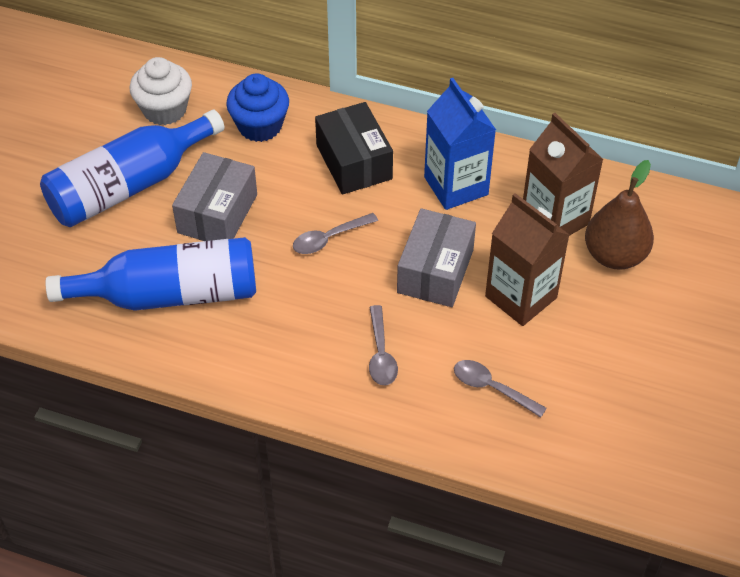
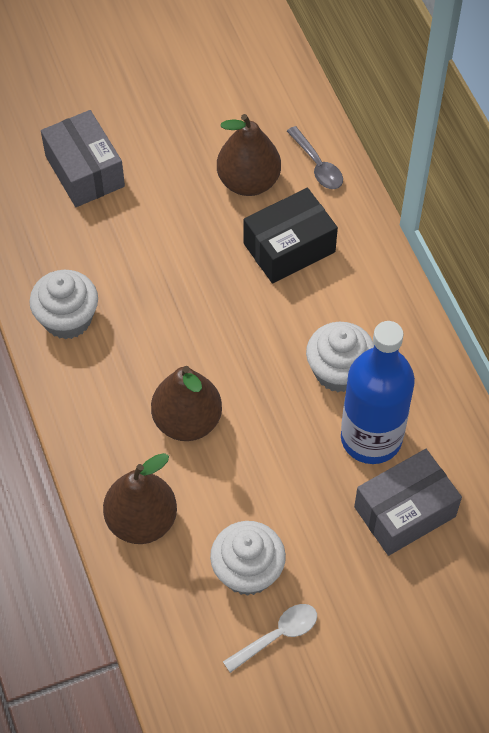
blue bottle: [40,110,225,228] [45,237,256,311] = 2 -> [341,321,415,464] = 1
blue carton: [424,78,496,210] = 1 -> none = 0
blue cupcake: [226,73,289,142] = 1 -> none = 0
brown carton: [485,193,569,326] [523,113,604,236] = 2 -> none = 0
brown pear: [585,160,654,270] = 1 -> [103,453,177,544] [151,366,222,441] [217,114,281,196] = 3
grey spoon: [293,213,378,254] [369,305,398,386] [454,360,547,418] = 3 -> [287,126,343,189] = 1
white cupcake: [129,57,192,125] = 1 -> [29,270,98,339] [210,521,286,596] [306,322,374,392] = 3
white spoon: none = 0 -> [223,604,317,673] = 1

